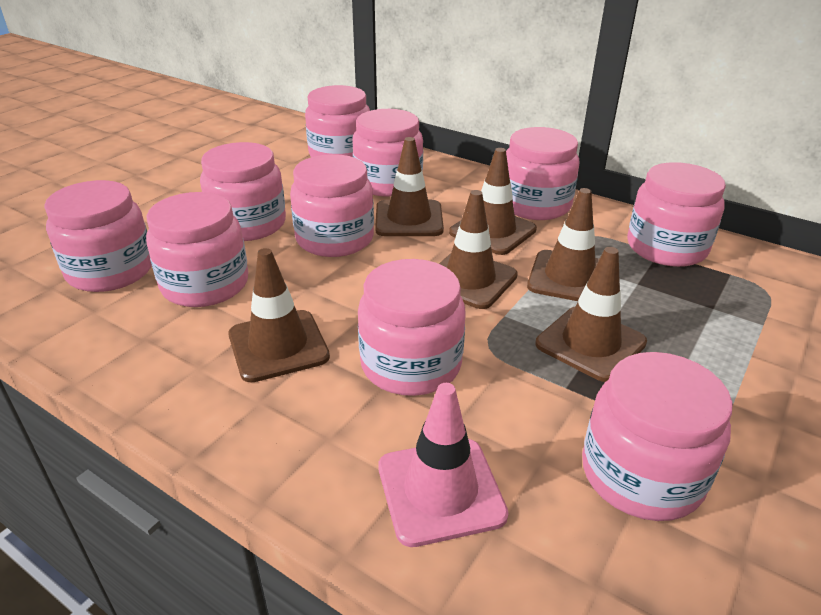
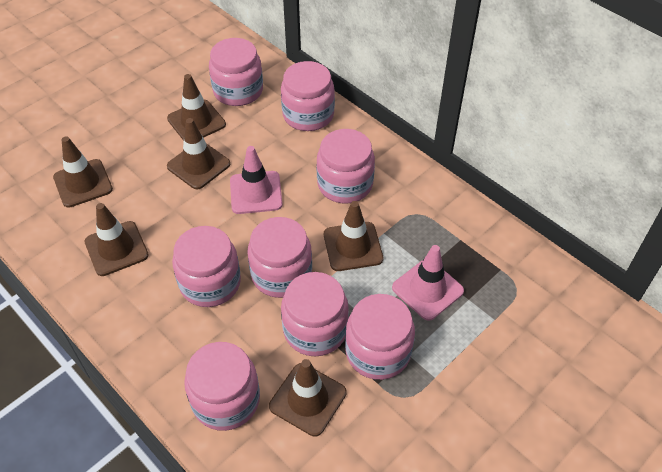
pink jar: [44,180,152,292] [146,192,248,307] [200,142,286,241] [290,154,374,257] [305,85,370,157] [352,109,423,197] [358,259,465,396] [506,127,579,220] [582,352,733,521] [627,162,726,267] = 10 -> [172,226,241,307] [184,342,260,431] [209,38,263,106] [248,217,312,298] [281,61,335,131] [281,272,349,356] [317,129,375,204] [345,294,415,380] = 8
pink traffic cone: [378,383,509,547] = 1 -> [230,146,283,214] [392,245,464,321] = 2

